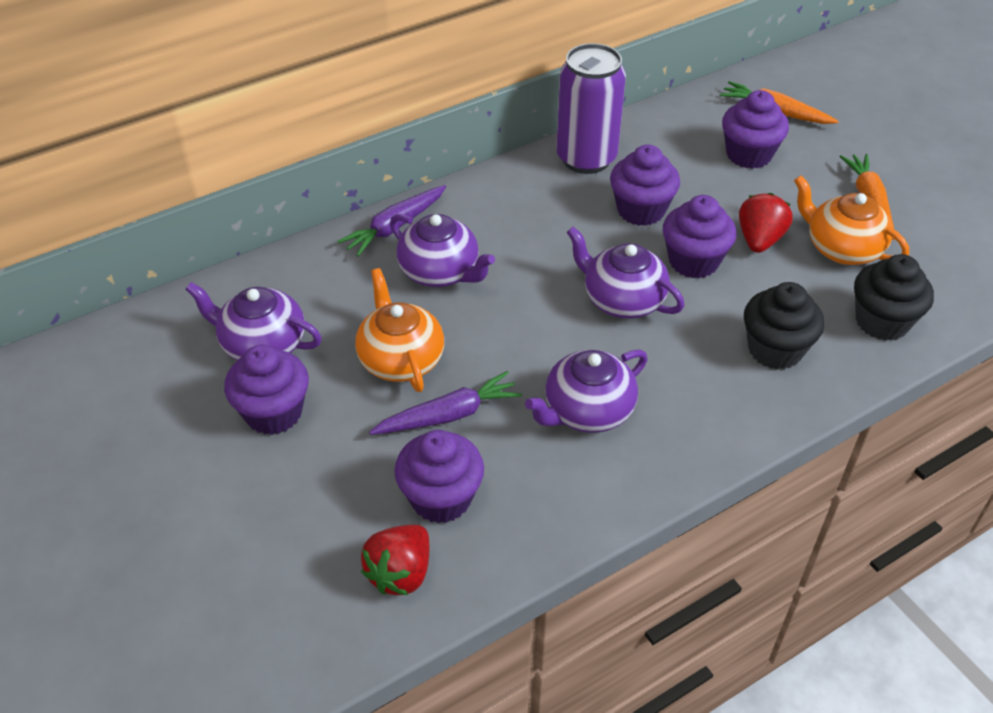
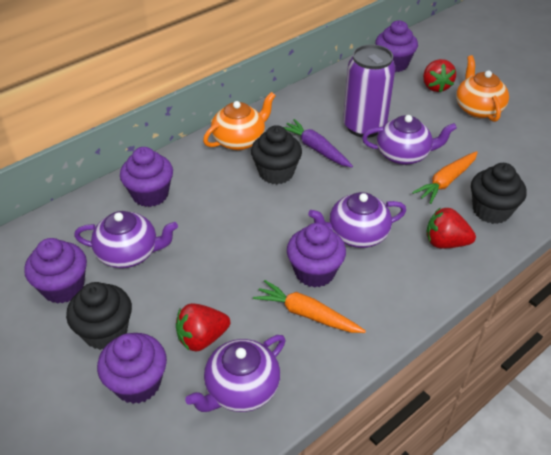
black cupcake: [744,282,824,370] [854,254,934,341] = 2 -> [66,282,132,350] [251,125,302,184] [471,163,527,224] = 3
purple carrot: [338,185,446,257] [369,371,522,435] = 2 -> [284,119,353,167] = 1
red strawberry: [361,525,429,595] [739,193,793,253] = 2 -> [176,303,230,352] [423,59,456,93] [426,207,476,249] = 3

